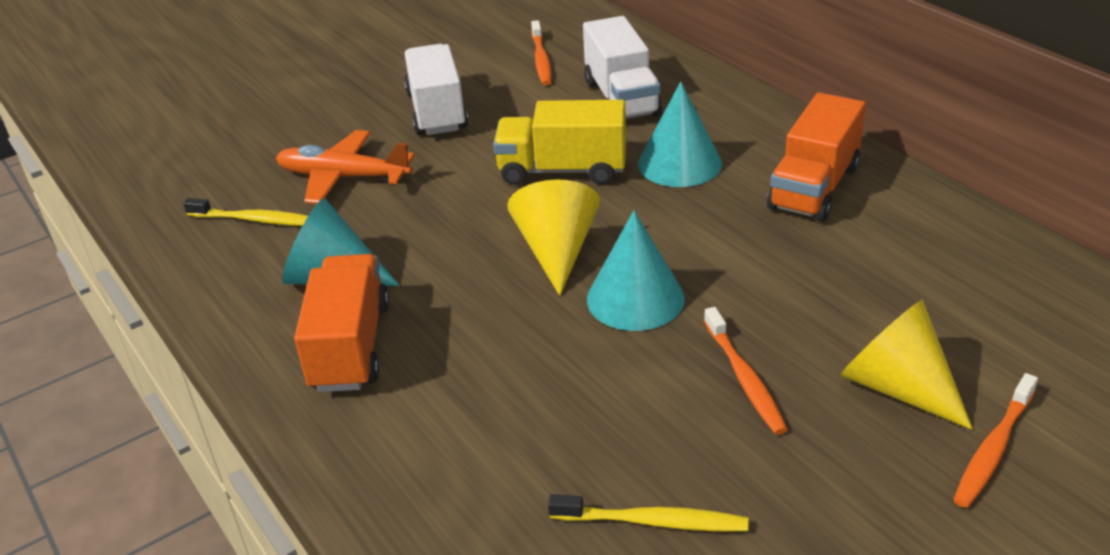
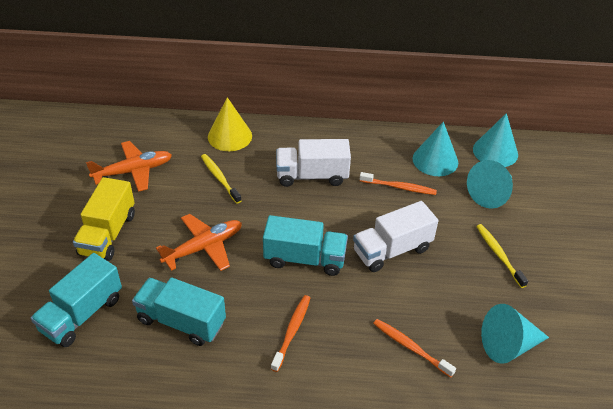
orange plane: [276,130,415,204] = 1 -> [86,141,172,192] [156,214,242,271] = 2
orange truck: [294,254,390,392] [767,93,866,222] = 2 -> none = 0
turquoise cone: [282,198,399,286] [587,210,685,331] [638,82,722,187] = 3 -> [413,122,458,176] [467,160,513,209] [473,113,518,167] [481,304,549,364] = 4
turquoise truck: none = 0 -> [31,253,122,347] [132,277,226,346] [263,215,348,276] = 3
yellow cone: [507,179,600,296] [840,300,973,430] = 2 -> [208,97,252,151] = 1

